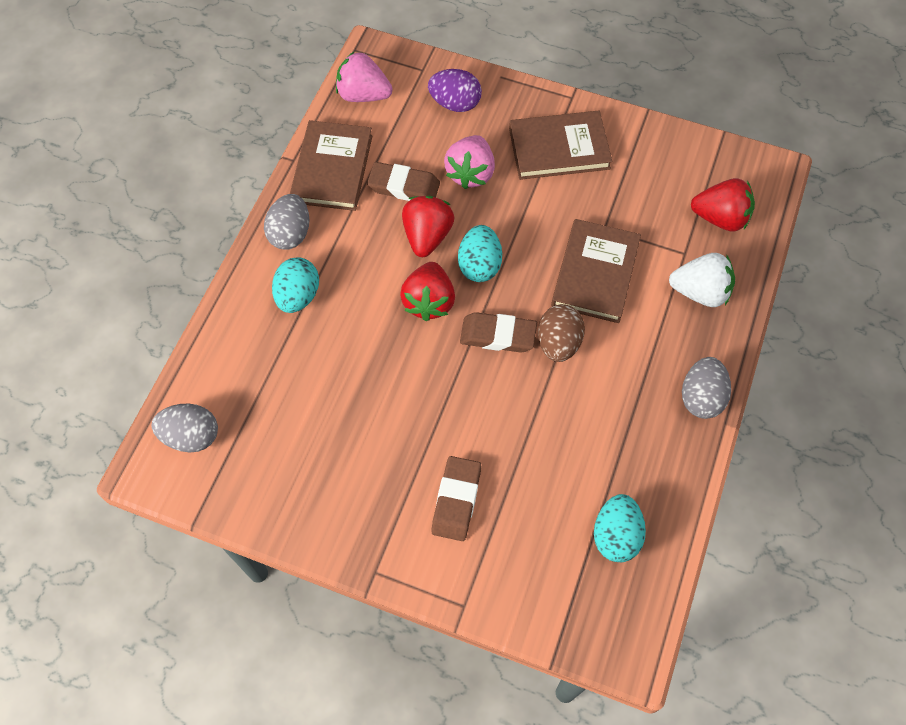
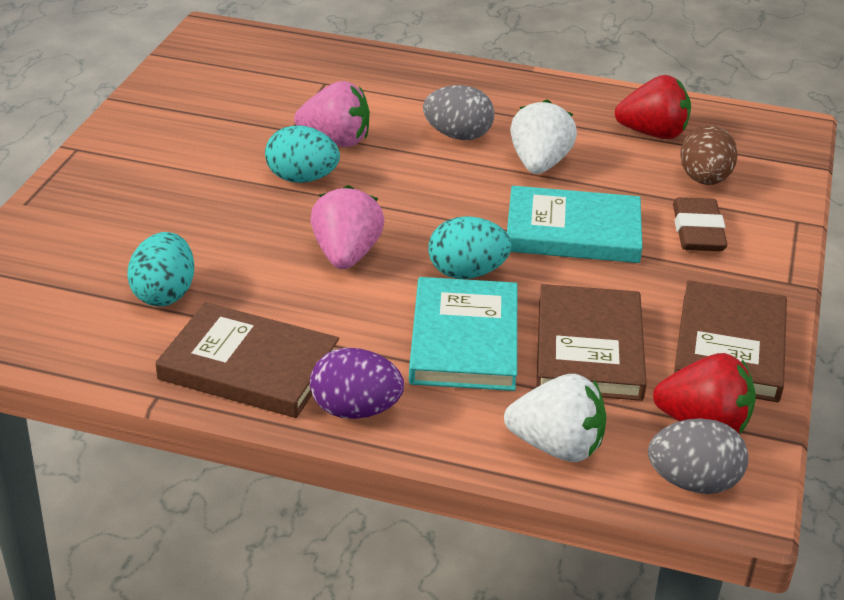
brown eraser: [367,162,440,201] [431,456,482,541] [460,312,537,353] = 3 -> [673,197,728,251] = 1
grey egg: [152,404,218,452] [264,194,309,250] [682,357,731,419] = 3 -> [423,85,494,140] [648,418,749,494] = 2
red strawberry: [400,262,455,321] [402,196,454,257] [691,178,755,232] = 3 -> [615,75,691,139] [653,353,756,434] = 2
turquoise book: none = 0 -> [409,277,517,391] [507,186,642,263] = 2
white strawberry: [669,253,735,307] = 1 -> [504,374,606,462] [510,99,577,174] = 2

